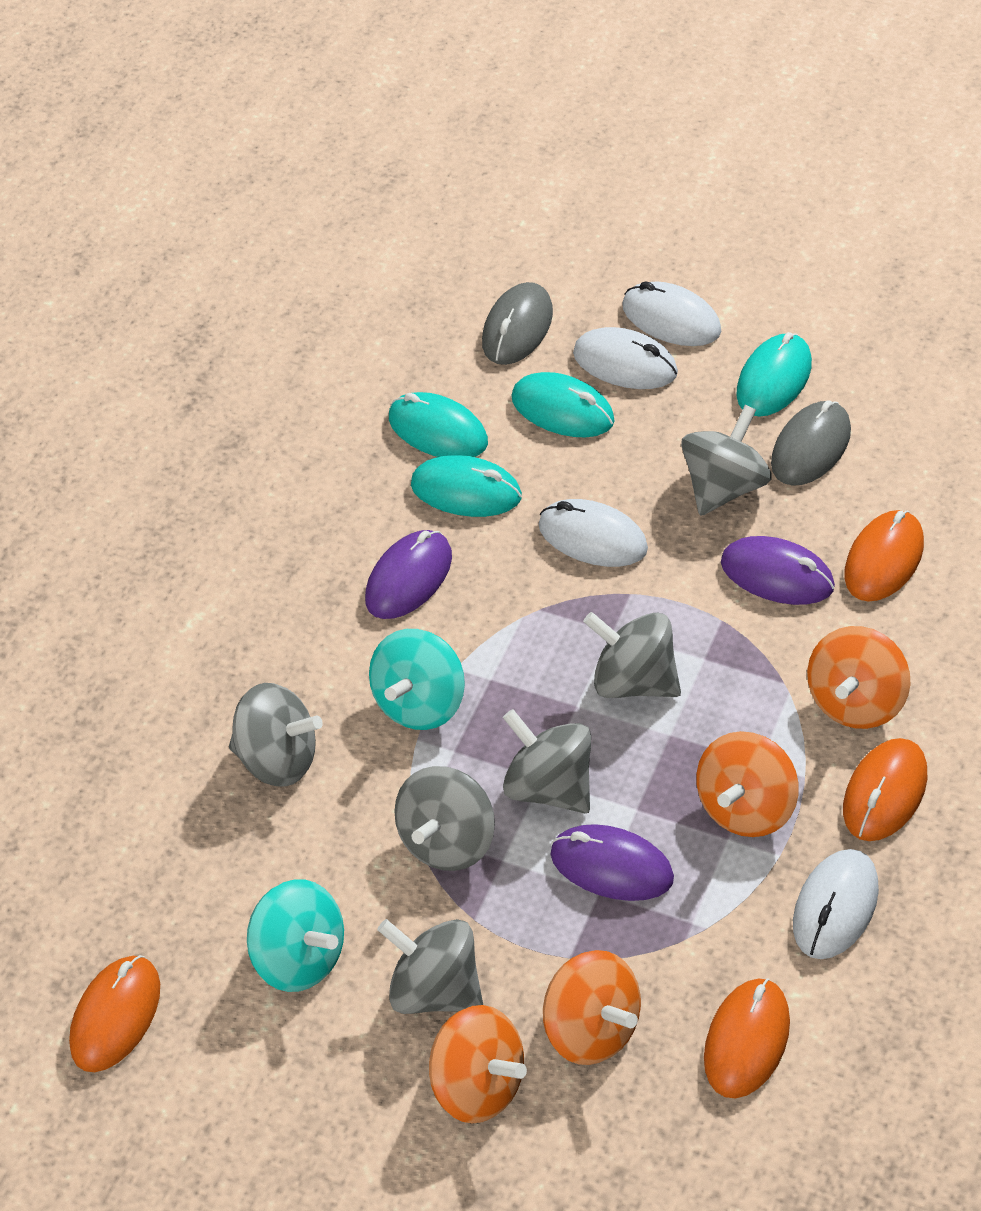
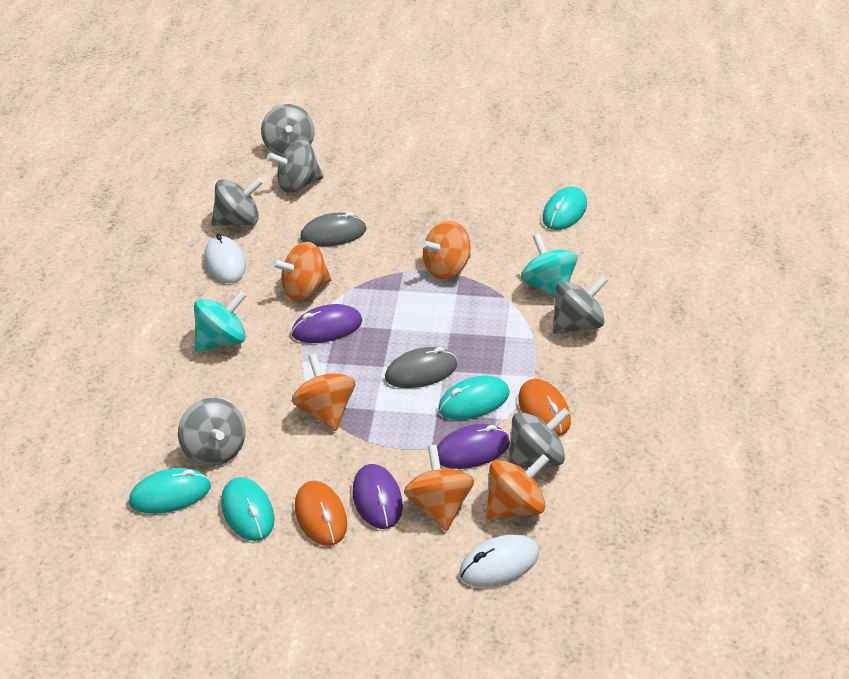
orange mouse: [69,955,160,1072] [704,978,790,1098] [843,738,927,841] [844,510,924,602] = 4 -> [295,481,347,546] [518,379,571,436] = 2
orange spinning top: [429,1005,527,1124] [543,950,641,1065] [696,731,798,837] [807,626,910,729] = 4 -> [272,242,332,301] [292,354,355,431] [404,445,474,531] [421,221,471,279] [486,454,549,520] = 5
white mouse: [539,499,648,567] [573,327,678,389] [622,281,721,346] [793,849,879,959] = 4 -> [204,233,246,283] [459,534,539,587] = 2

